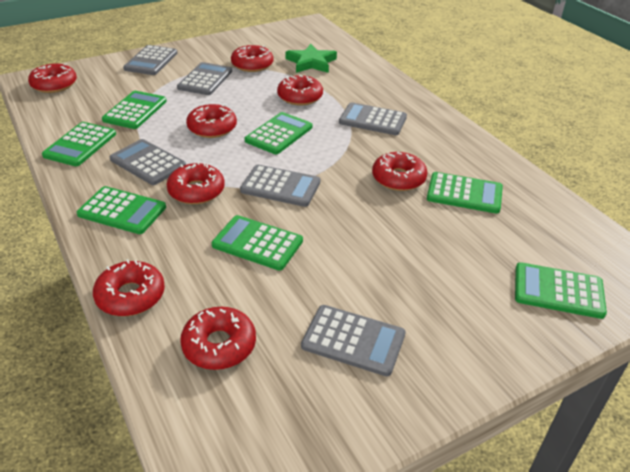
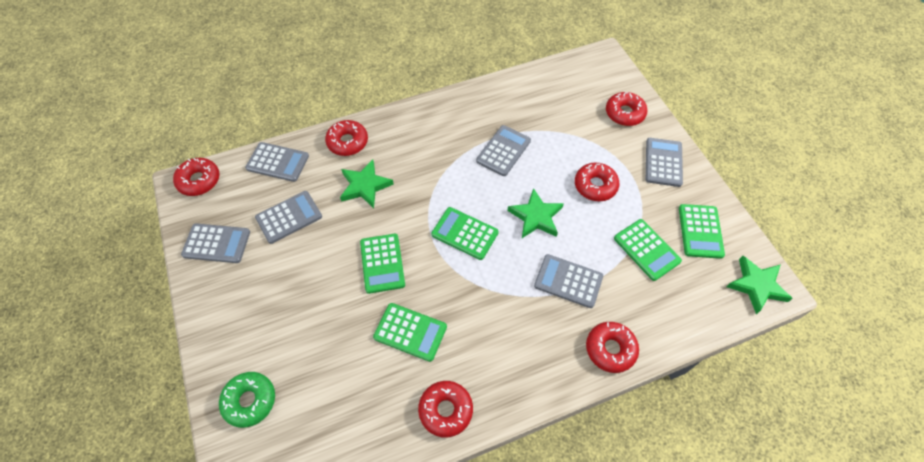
green calculator: [42,122,116,166] [77,186,166,234] [102,91,167,129] [212,215,303,271] [245,112,312,154] [427,172,503,213] [515,262,607,319] = 7 -> [360,234,405,294] [373,303,447,362] [431,207,499,260] [614,219,682,281] [679,204,725,259] = 5
green donut: none = 0 -> [219,372,275,428] = 1
green star: [286,44,337,73] = 1 -> [340,160,394,208] [507,188,564,238] [726,256,793,314] = 3
red donut: [28,64,77,93] [93,259,165,316] [166,161,225,204] [180,307,256,370] [186,104,237,138] [231,45,273,72] [277,75,323,106] [372,152,428,191] = 8 -> [173,158,219,196] [325,120,368,156] [418,381,473,437] [575,163,619,201] [586,322,639,373] [606,92,647,126] = 6

